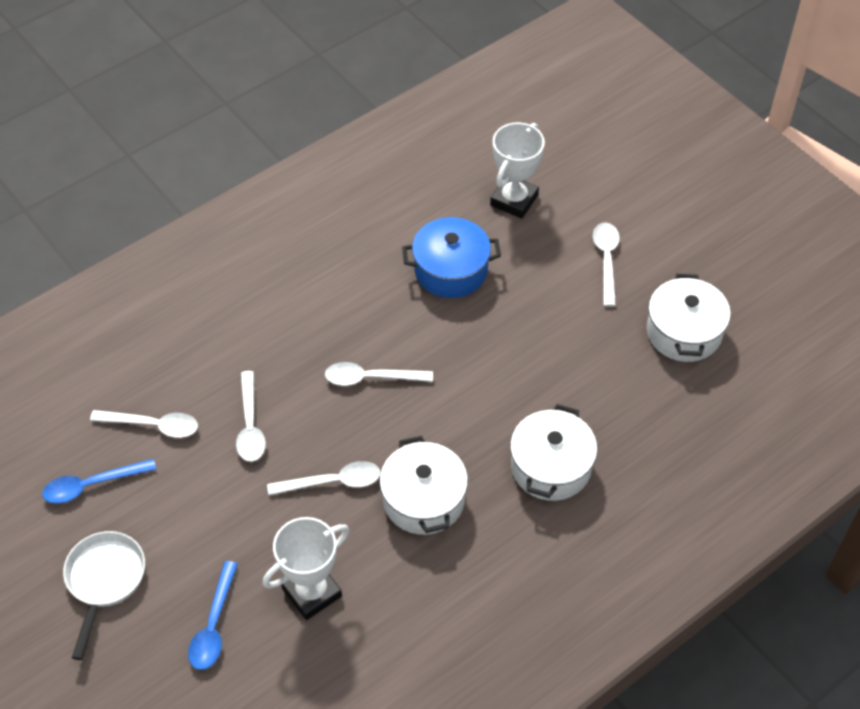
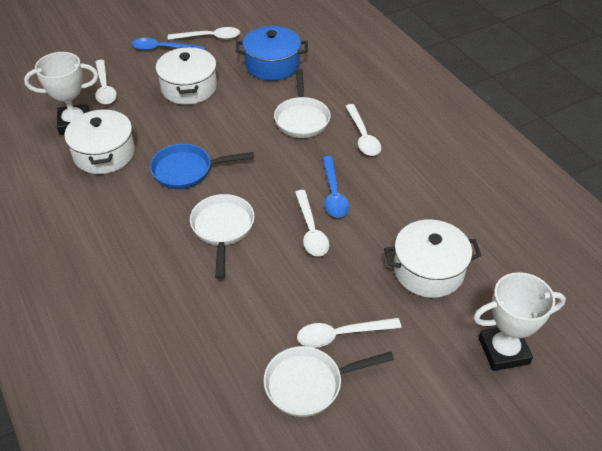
blue pan: none = 0 -> [150,143,254,189] = 1
white pan: [63,531,145,660] = 1 -> [190,194,255,279] [264,346,394,417] [274,69,331,138] = 3

